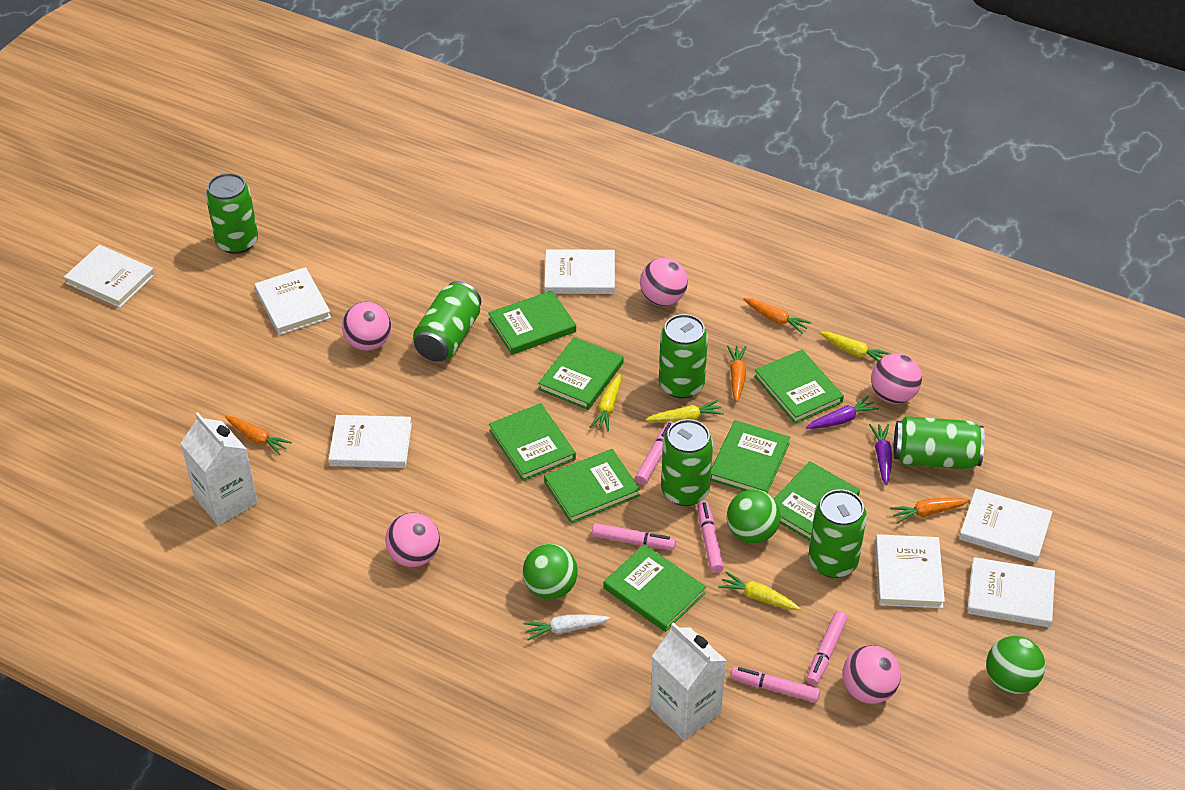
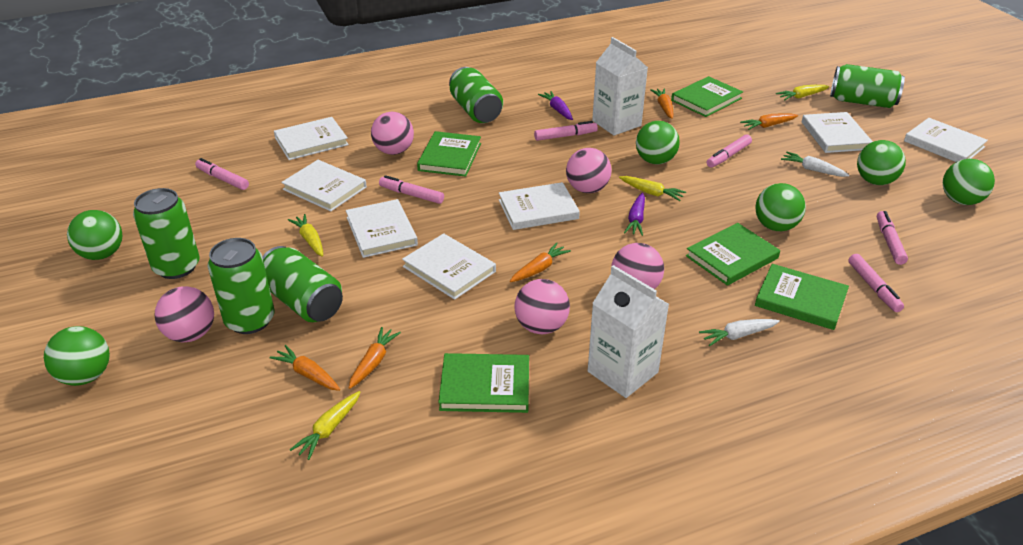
green ball: [523,544,578,599] [727,490,781,544] [986,636,1045,694] = 3 -> [44,326,110,386] [67,210,123,260] [636,121,680,164] [755,183,806,231] [857,140,906,185] [943,159,995,205] = 6
green book: [488,290,576,355] [489,403,576,481] [538,337,624,410] [544,449,640,524] [604,544,706,632] [711,420,790,493] [754,350,844,424] [774,461,860,541] = 8 -> [417,131,481,177] [438,353,529,413] [671,76,743,117] [686,223,780,286] [755,264,849,330] = 5
green can: [206,173,258,254] [413,281,481,362] [659,314,708,399] [661,419,713,506] [808,489,867,578] [893,416,985,469] = 6 -> [133,188,199,279] [208,238,274,334] [262,246,343,322] [449,67,503,123] [830,64,905,108] = 5
orange carrot: [225,416,292,455] [727,346,746,402] [743,298,812,334] [890,498,970,524] = 4 -> [269,345,340,391] [349,327,401,389] [510,242,571,282] [650,88,673,119] [740,113,798,130] = 5
pink marker: [592,523,676,550] [635,421,674,485] [697,501,724,573] [730,667,820,703] [806,611,847,685] = 5 -> [195,158,249,190] [379,175,444,204] [534,121,598,141] [707,134,752,168] [848,254,904,312] [877,211,908,265] = 6
white carrot: [524,615,610,641] = 1 -> [699,319,780,347] [781,152,849,177] = 2

